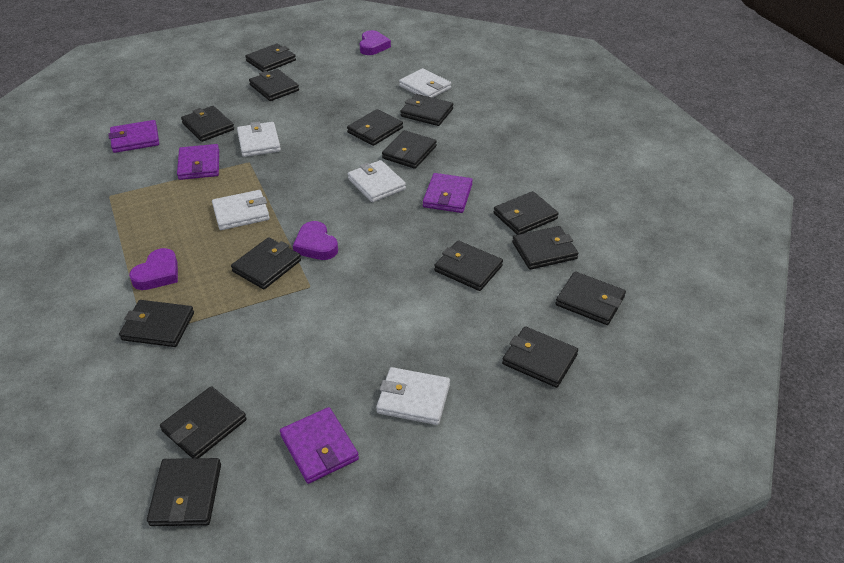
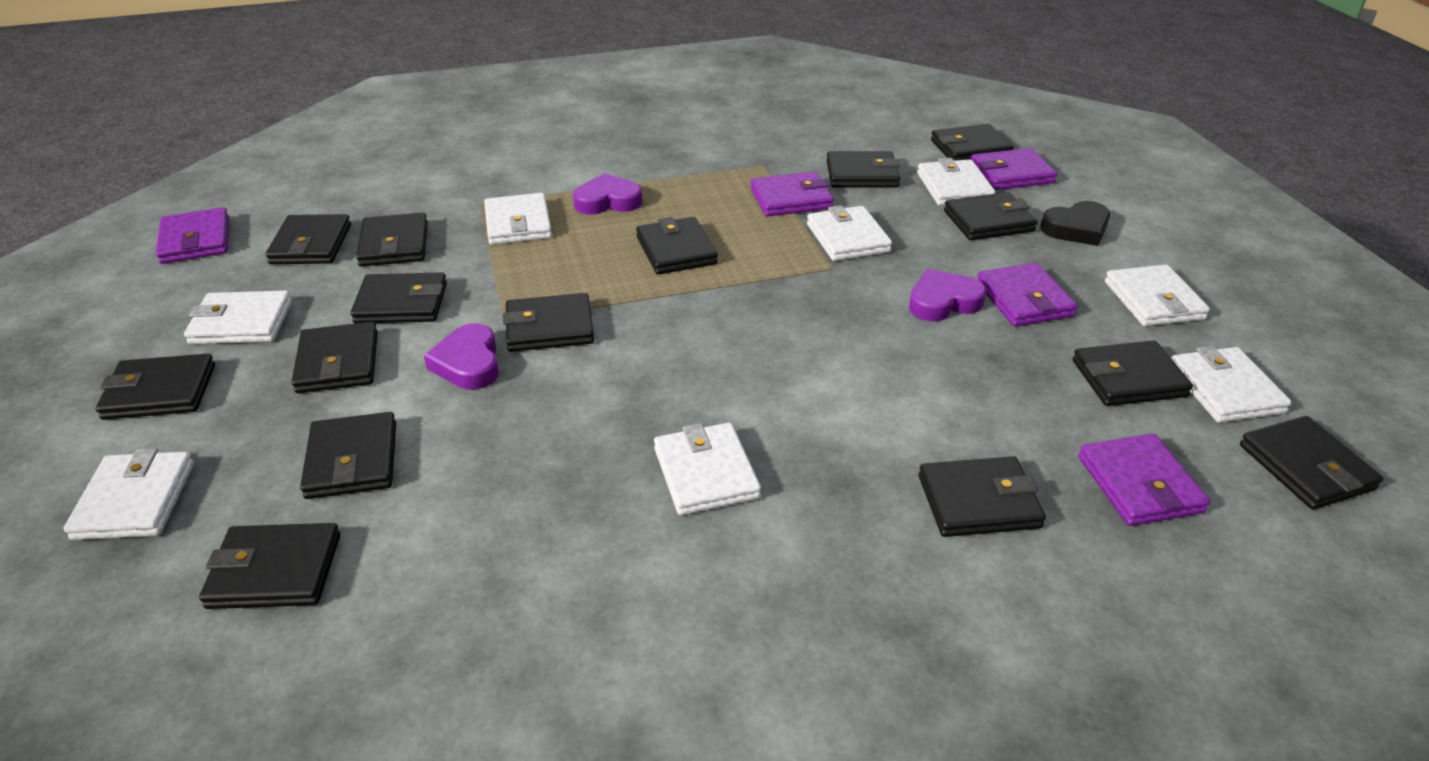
black heart: none = 0 -> [1041,201,1110,246] = 1
purple wallet: [108,120,159,153] [177,144,219,180] [280,407,359,484] [423,173,473,213] = 4 -> [155,207,229,264] [750,171,834,216] [971,148,1057,190] [977,263,1078,327] [1078,434,1210,526] = 5
white wallet: [212,190,270,230] [237,122,281,157] [348,160,406,202] [376,367,450,425] [399,68,451,98] = 5 -> [64,448,194,540] [184,290,292,344] [484,193,552,245] [654,423,761,515] [807,205,892,261] [917,158,995,206] [1105,265,1210,326] [1171,346,1292,423] = 8

